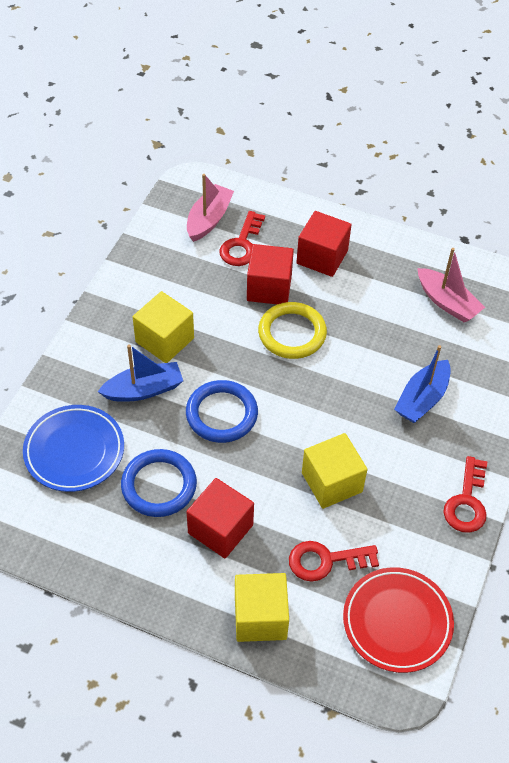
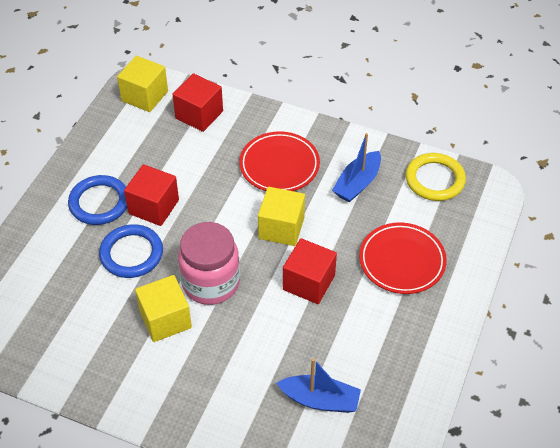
blue plate: [23,405,124,492] = 1 -> none = 0
pink boat: [187,174,234,242] [418,248,485,322] = 2 -> none = 0
pink jar: none = 0 -> [178,222,240,305] = 1
red key: [219,211,265,266] [289,541,379,582] [443,456,487,533] = 3 -> none = 0
red plate: [343,567,454,673] = 1 -> [239,131,320,191] [359,222,447,294] = 2

